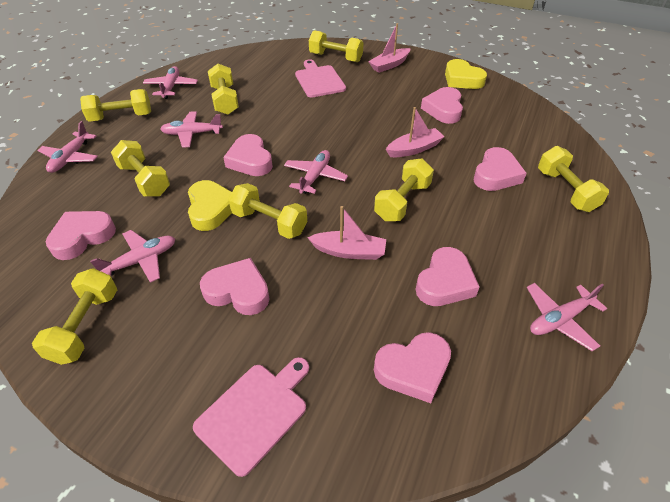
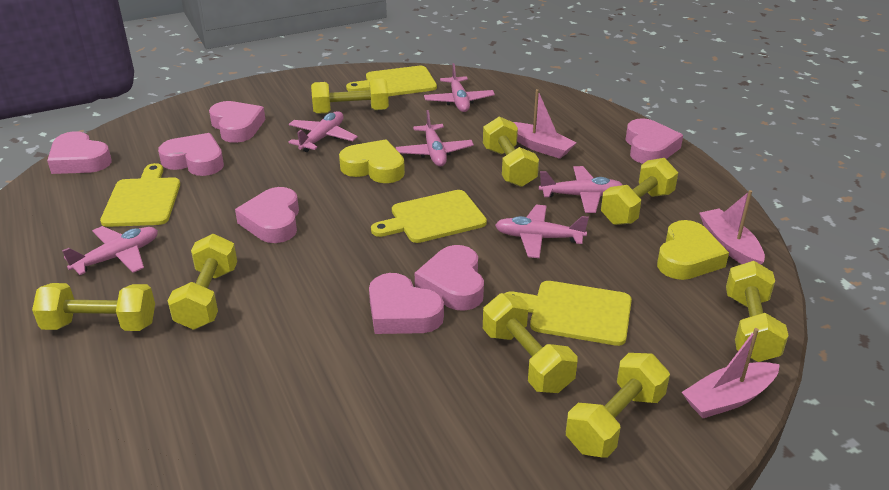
pink cutting board: [193,357,309,477] [295,59,346,97] = 2 -> none = 0
yellow cutting board: none = 0 -> [100,163,180,227] [346,66,437,96] [371,190,487,243] [504,281,632,346] = 4

